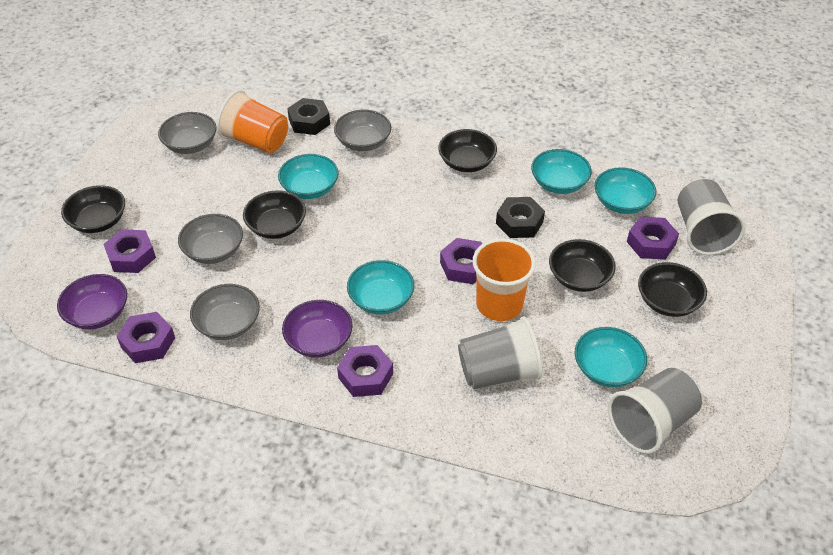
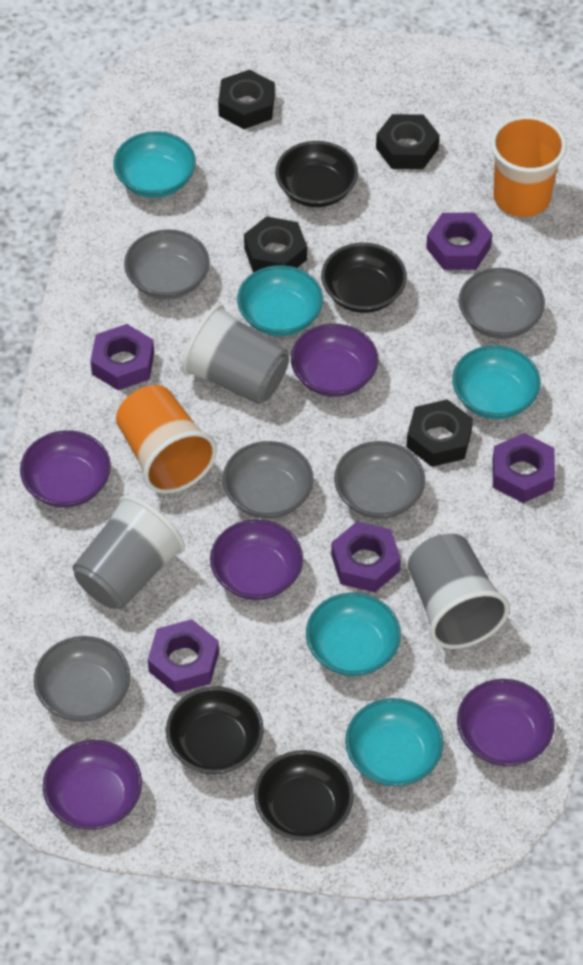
black bowl: [61,185,125,233] [243,190,306,239] [438,129,497,172] [549,239,616,292] [638,262,707,317] = 5 -> [166,686,264,774] [254,750,354,841] [275,141,358,207] [321,243,407,313] = 4
black nut: [287,98,330,135] [496,197,545,238] = 2 -> [218,70,275,129] [244,216,307,272] [376,114,440,169] [406,399,473,467] = 4
grey bowl: [158,112,217,154] [178,214,243,264] [190,284,260,340] [334,109,391,151] = 4 -> [34,636,130,722] [124,229,209,299] [223,441,313,519] [334,441,425,519] [459,268,545,339] = 5
purple bowl: [57,274,127,329] [282,300,353,358] = 2 -> [20,430,111,508] [43,740,142,830] [210,519,303,600] [291,324,378,397] [457,679,555,766] = 5

